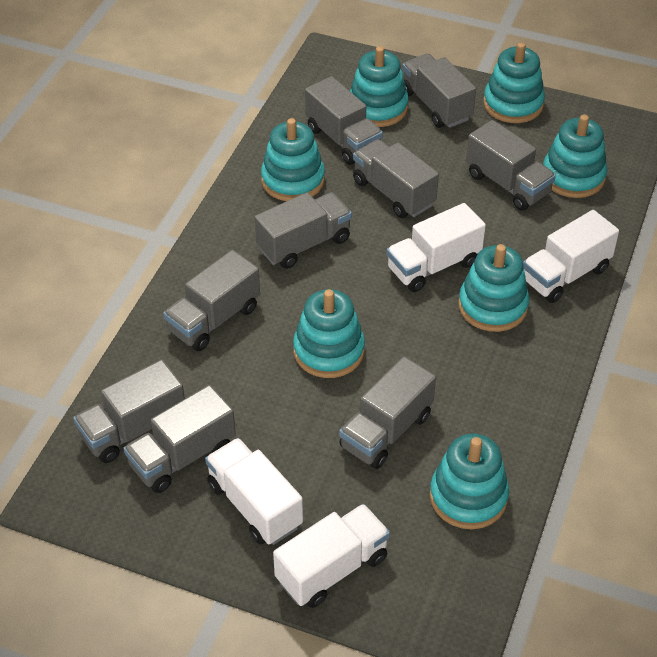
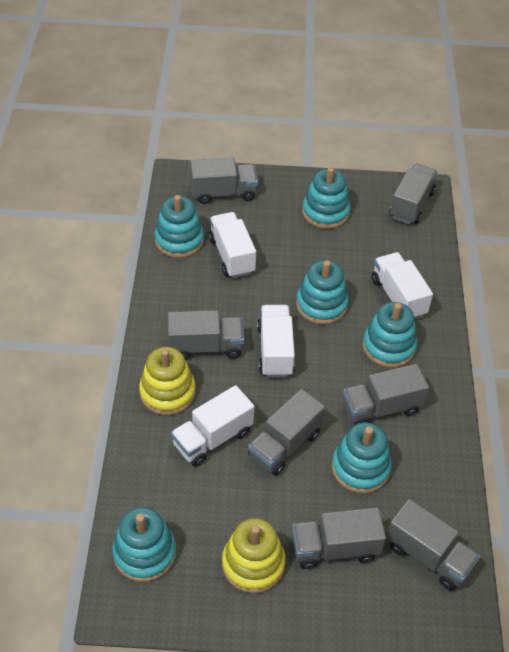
grey truck: [73,359,185,463] [123,385,236,493] [163,250,260,351] [255,192,352,269] [305,76,383,165] [339,356,436,469] [353,139,439,218] [402,54,476,128] [466,120,556,211] = 9 -> [168,310,245,360] [190,158,258,204] [248,389,325,476] [292,508,386,569] [343,364,429,425] [386,499,480,591] [390,164,438,224] = 7
turquoise stacking toy: [261,118,325,201] [293,289,365,378] [350,46,409,127] [430,434,509,529] [459,244,529,332] [483,42,545,123] [543,115,607,198] = 7 -> [112,507,176,582] [154,195,204,258] [296,260,349,325] [302,167,350,229] [332,422,392,494] [363,302,417,368] = 6
yellow stacking toy: none = 0 -> [139,347,196,415] [222,518,286,593] = 2

